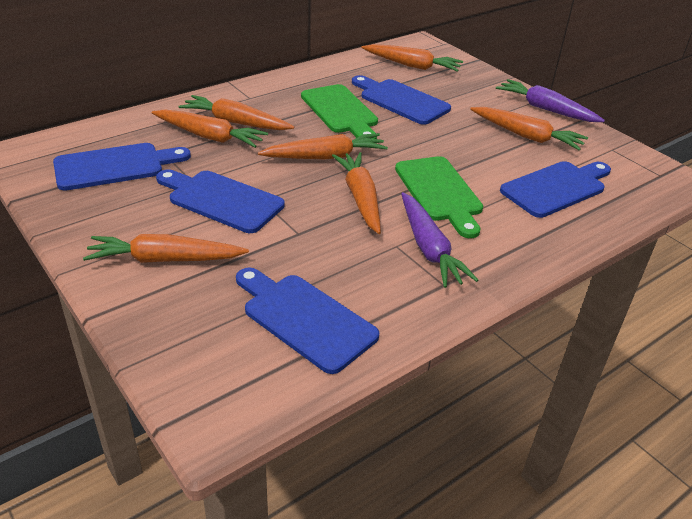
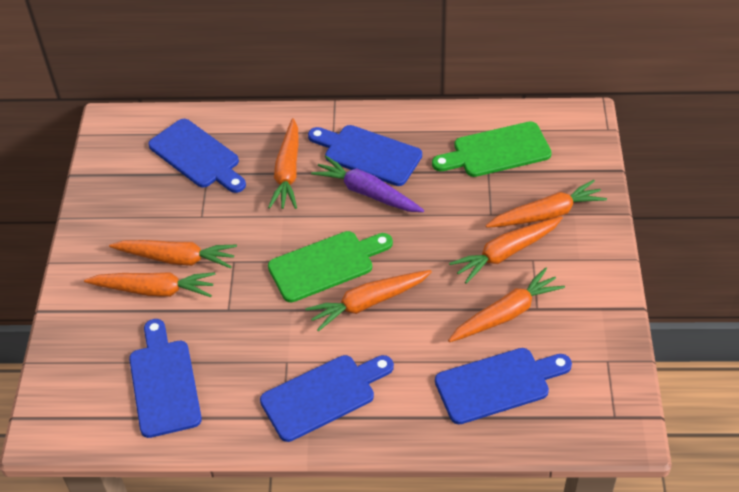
purple carrot: [401,192,478,288] [496,79,605,122] = 2 -> [311,156,424,212] = 1

